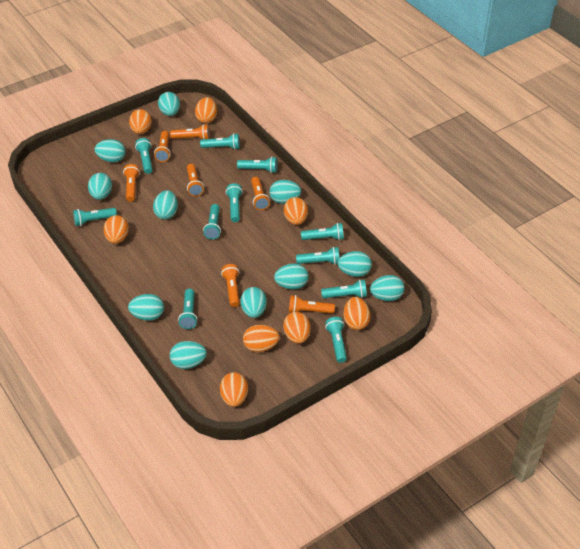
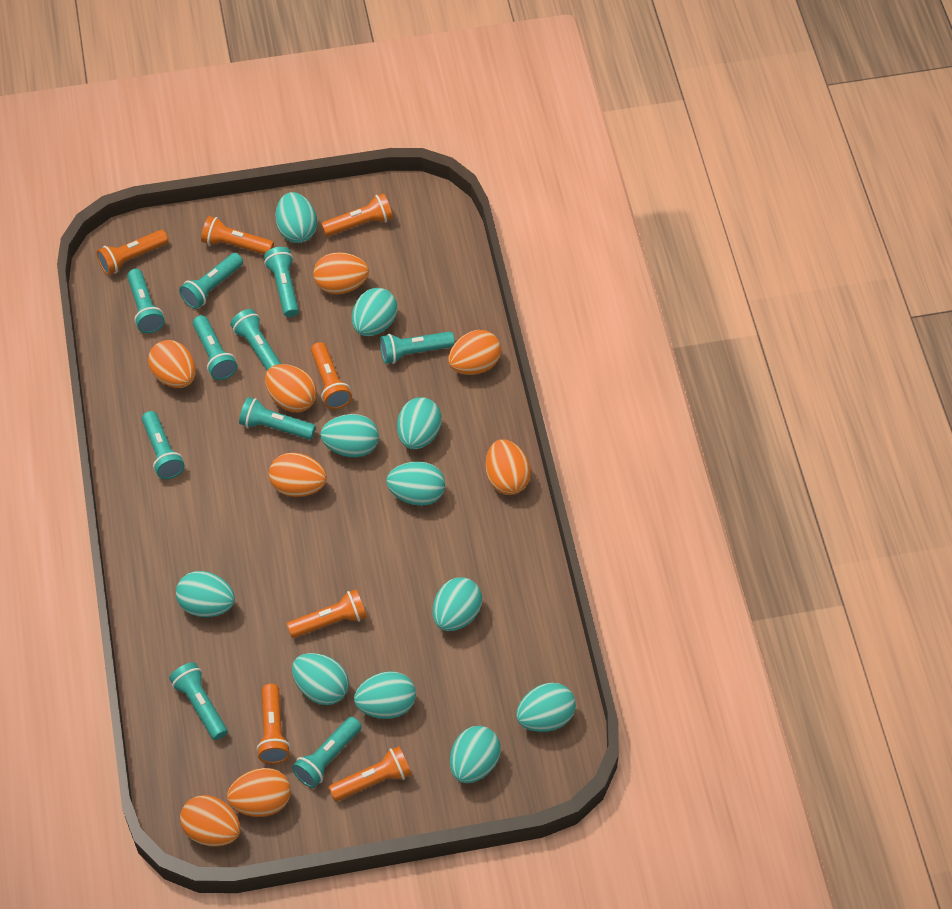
turquoise flashlight: [73,208,117,226] [135,138,153,174] [178,289,198,329] [200,133,240,150] [203,204,221,239] [226,183,243,222] [237,157,278,173] [296,247,339,265] [301,223,344,240] [321,280,367,299] [325,317,347,363] = 11 -> [127,269,165,333] [142,411,185,479] [169,662,228,740] [179,253,243,309] [193,315,237,380] [230,309,281,370] [239,397,316,440] [264,247,299,317] [292,717,362,788] [380,331,455,364] = 10

